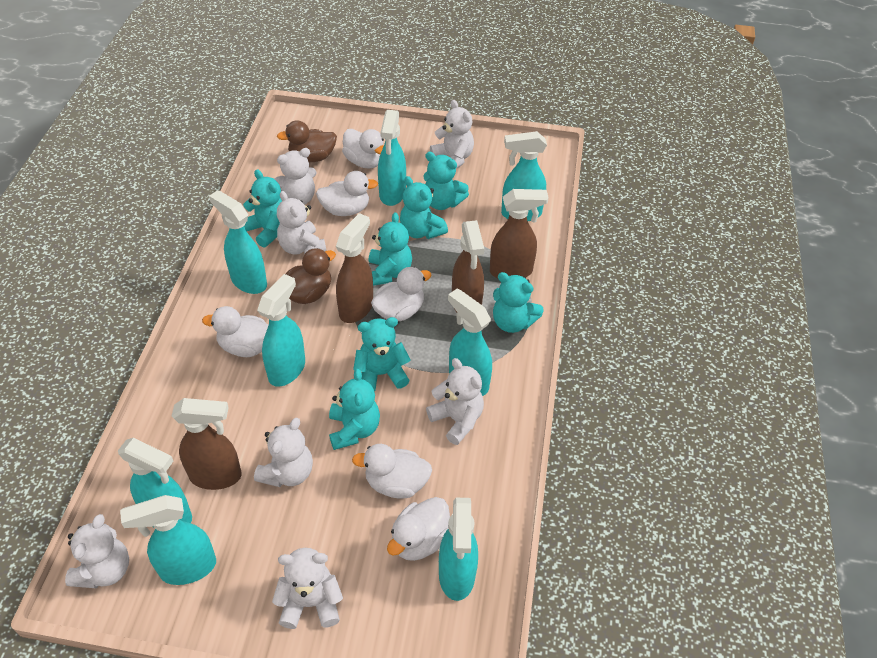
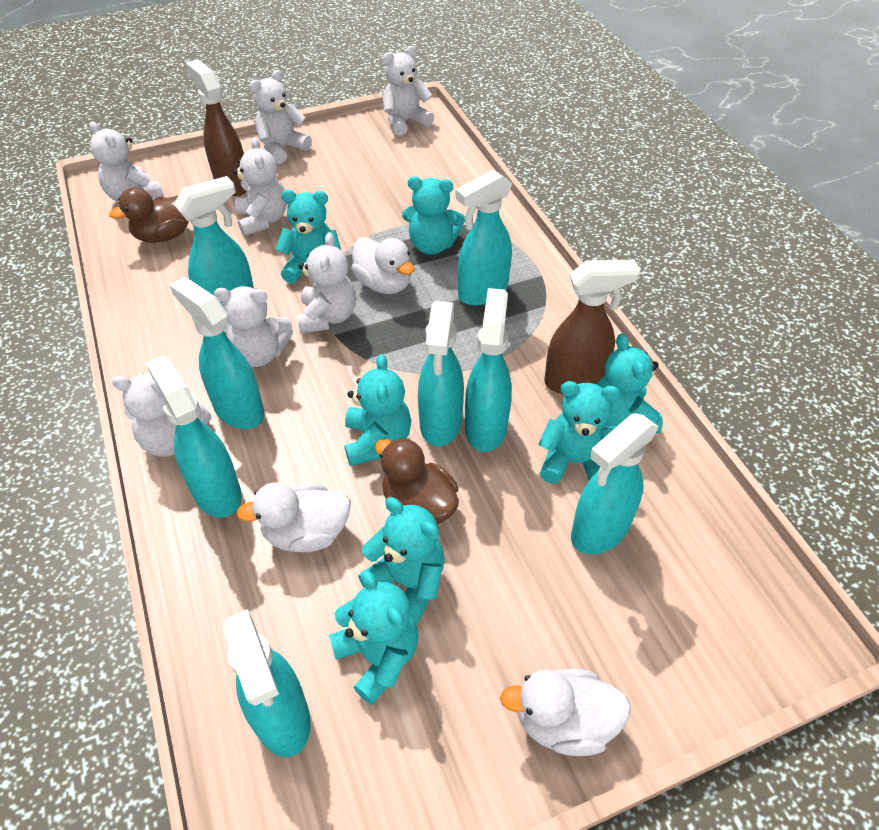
brown spray bottle: [172,398,242,490] [336,213,373,323] [452,220,484,312] [490,189,549,278] = 4 -> [186,59,247,196] [544,260,640,394] = 2
white duck: [202,306,269,357] [316,171,378,216] [342,129,384,169] [352,444,432,499] [371,267,431,321] [387,497,450,561] = 6 -> [236,482,351,552] [351,237,415,294] [500,669,631,756] = 3

